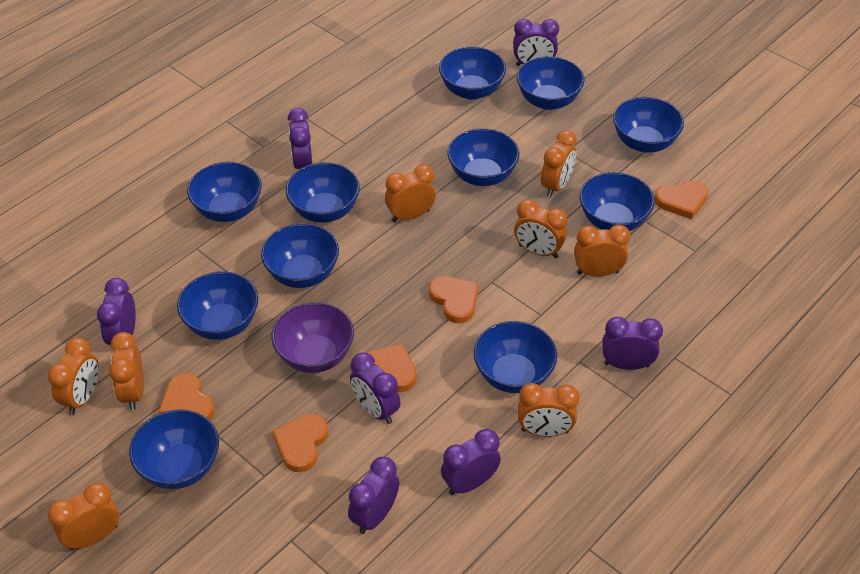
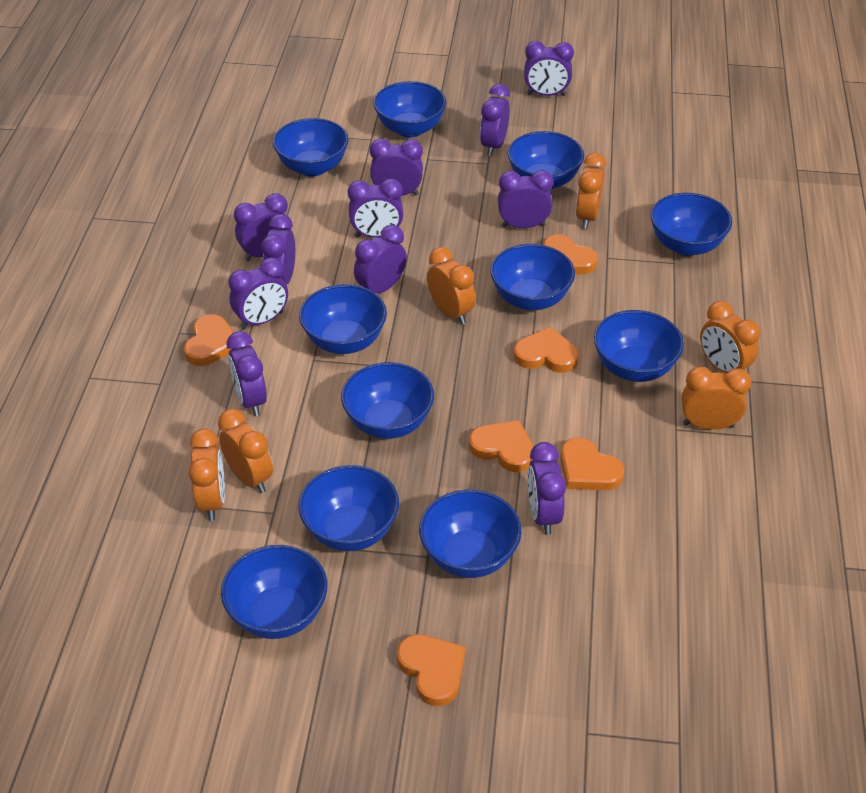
orange clock: [48,338,99,415] [48,482,119,550] [109,332,144,410] [385,165,436,222] [514,199,567,258] [518,383,580,437] [541,130,577,197] [574,225,630,277] = 8 -> [188,429,225,521] [218,409,273,493] [427,247,476,325] [576,153,607,229] [682,367,751,430] [700,301,760,373] = 6
orange heart: [158,373,215,420] [272,414,328,473] [366,344,417,392] [429,276,479,323] [654,180,708,219] = 5 -> [184,314,234,366] [397,634,466,706] [469,420,534,472] [514,327,579,373] [543,234,598,274] [560,437,625,490] = 6
purple bowl: [271,302,354,373] = 1 -> none = 0
purple clock: [97,278,136,345] [288,108,313,169] [348,457,399,534] [350,353,401,424] [441,429,501,495] [513,19,559,66] [602,317,663,370] = 7 -> [227,331,267,416] [229,257,288,329] [234,193,291,261] [262,214,295,284] [348,178,403,238] [354,225,407,293] [370,138,423,196] [480,84,510,156] [498,170,554,228] [524,41,574,96] [527,442,566,535] = 11

